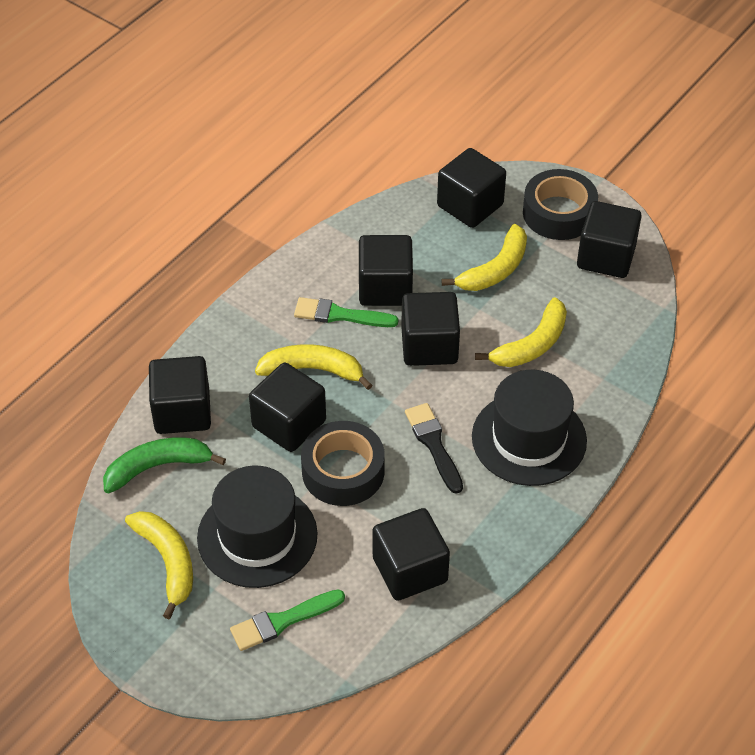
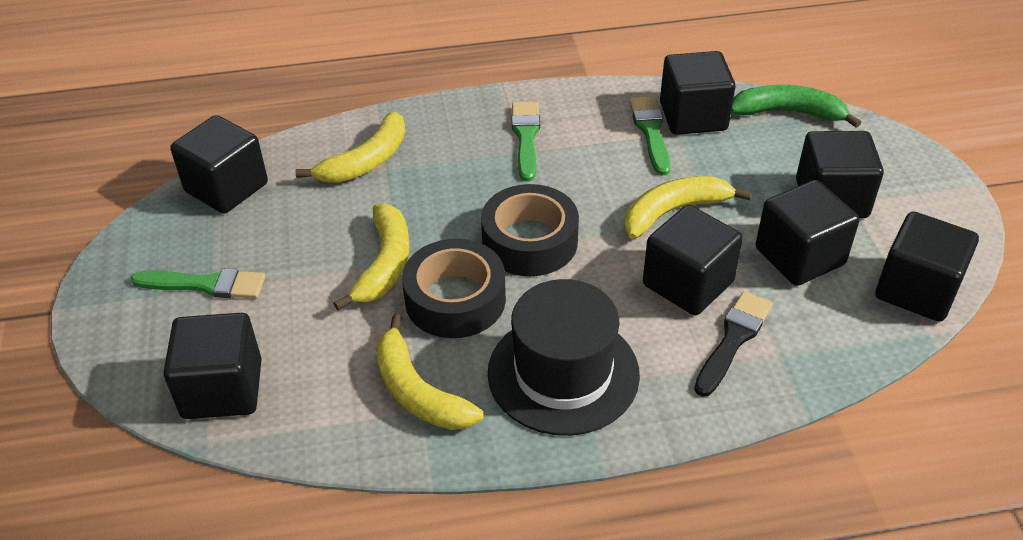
black hat: [197,466,318,588] [472,370,587,486] = 2 -> [488,279,640,436] = 1
green brush: [230,589,345,651] [294,297,398,327] = 2 -> [130,268,265,299] [512,102,540,182] [629,96,671,175] = 3

